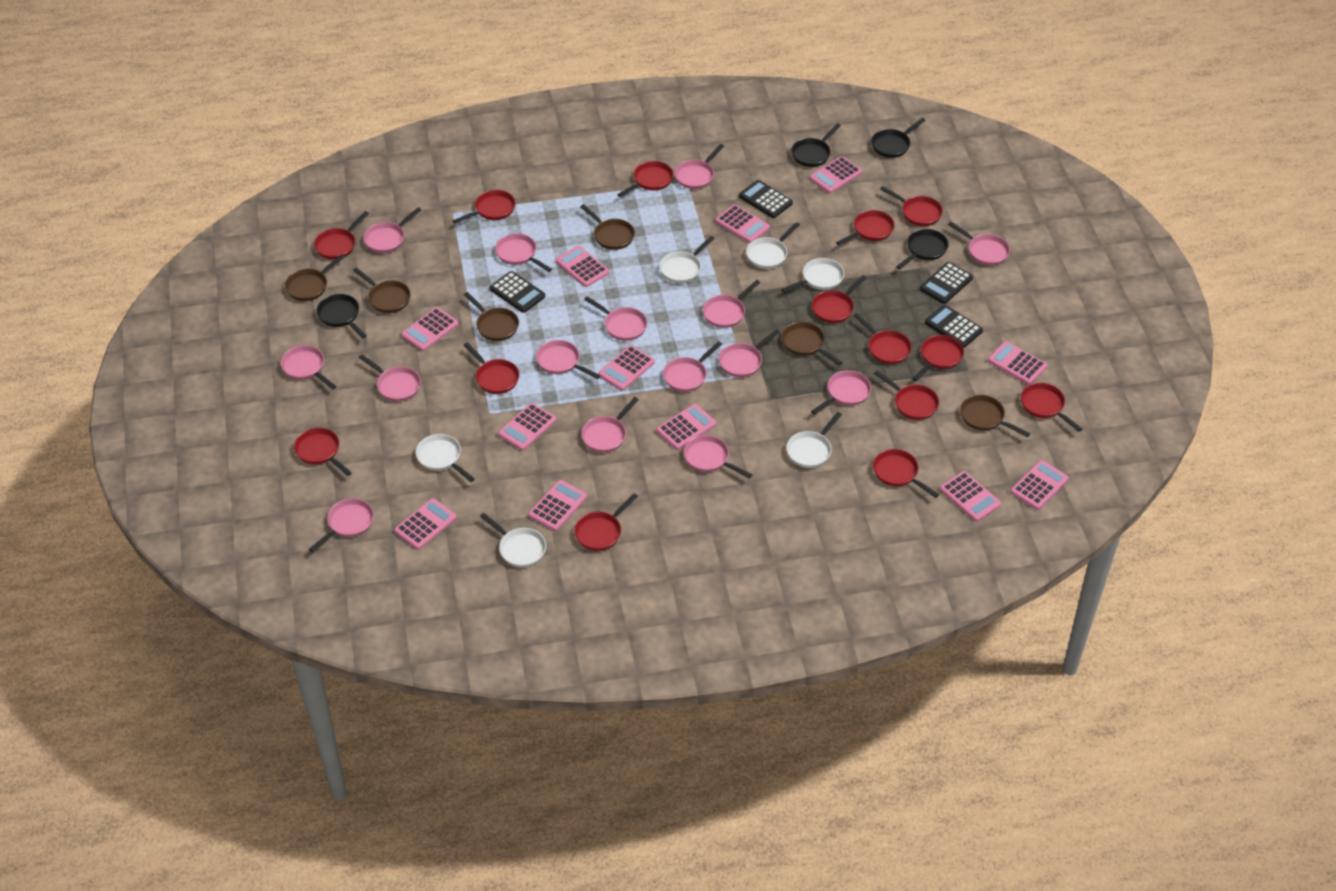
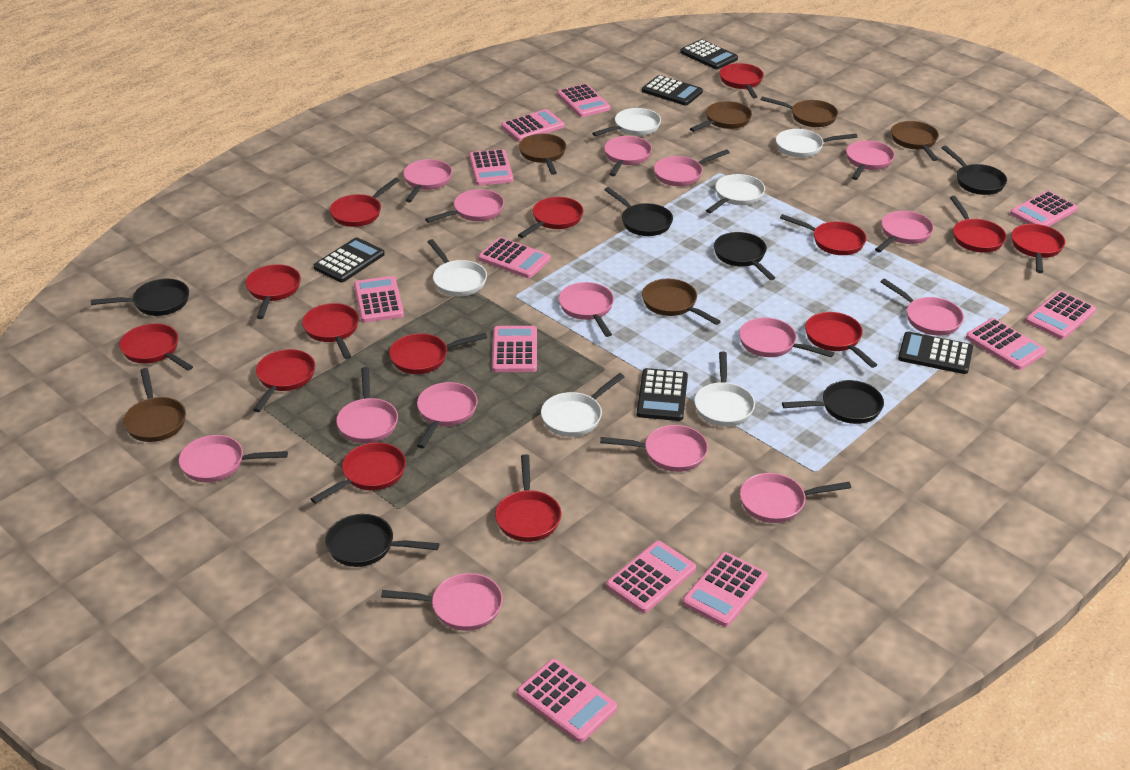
black calculator: [490,271,545,313] [739,180,793,218] [920,262,973,304] [925,305,983,348] = 4 -> [314,237,385,282] [637,368,688,421] [642,75,703,106] [680,39,738,69] [898,331,973,374] = 5
black pan: [317,294,367,339] [791,123,841,167] [871,118,926,158] [896,229,948,269] = 4 -> [91,279,189,316] [325,514,439,567] [604,187,673,236] [714,232,775,280] [782,380,884,424] [942,146,1007,195] = 6

